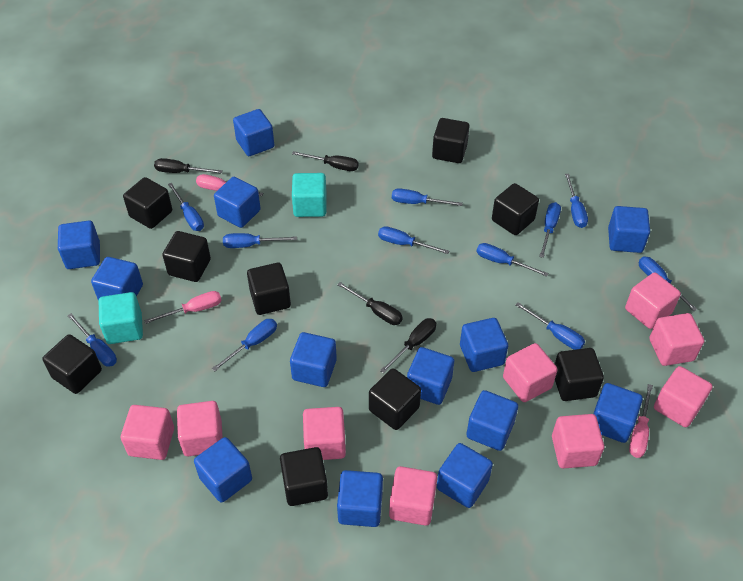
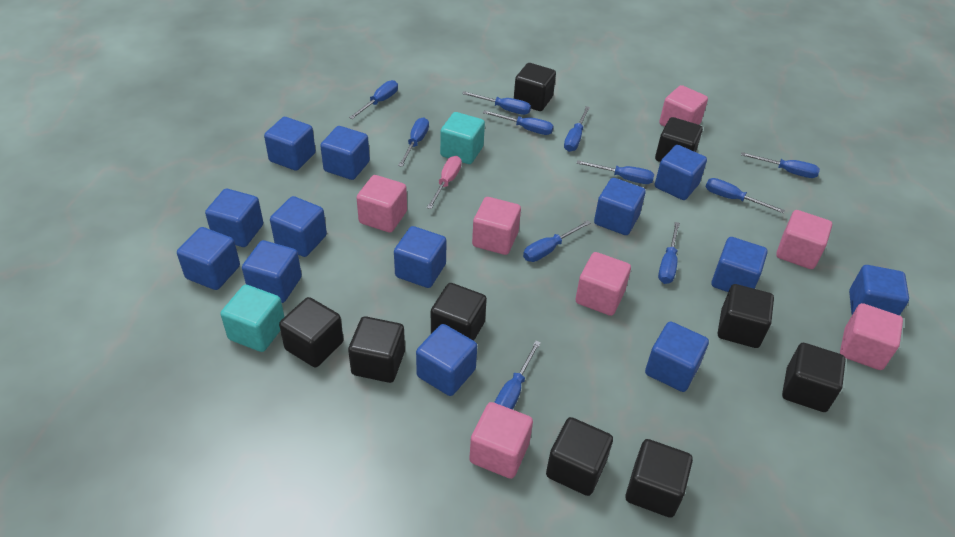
black screwdriver: [154,158,223,174] [292,151,359,171] [337,282,403,325] [380,318,436,373] = 4 -> none = 0
pink cube: [121,405,174,460] [177,401,223,456] [303,407,346,460] [389,466,437,526] [503,343,558,402] [552,414,604,469] [625,272,681,329] [649,313,704,366] [654,366,713,427] = 9 -> [357,175,407,233] [469,402,533,479] [472,197,521,255] [575,252,631,316] [659,85,708,127] [776,210,832,269] [840,303,903,370] = 7
pink screwdriver: [144,291,222,324] [196,174,263,196] [629,384,653,458] = 3 -> [427,156,462,209] = 1

